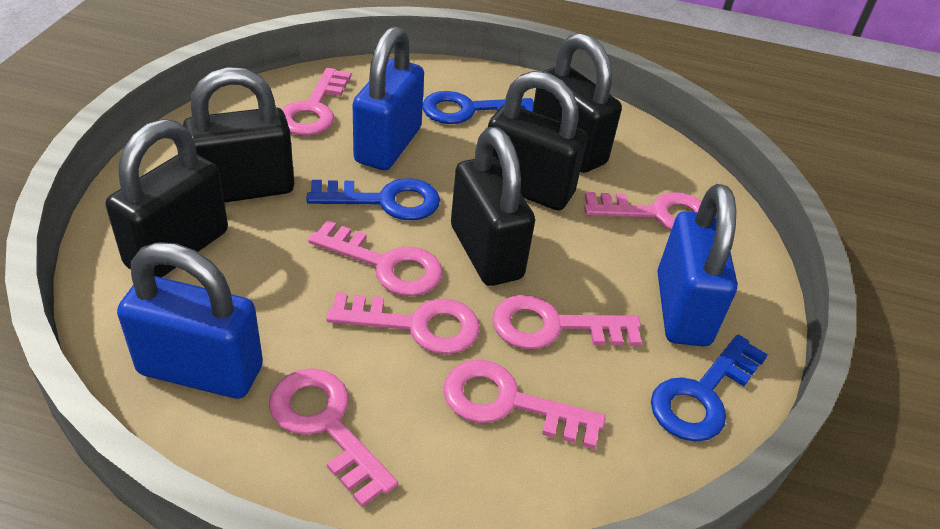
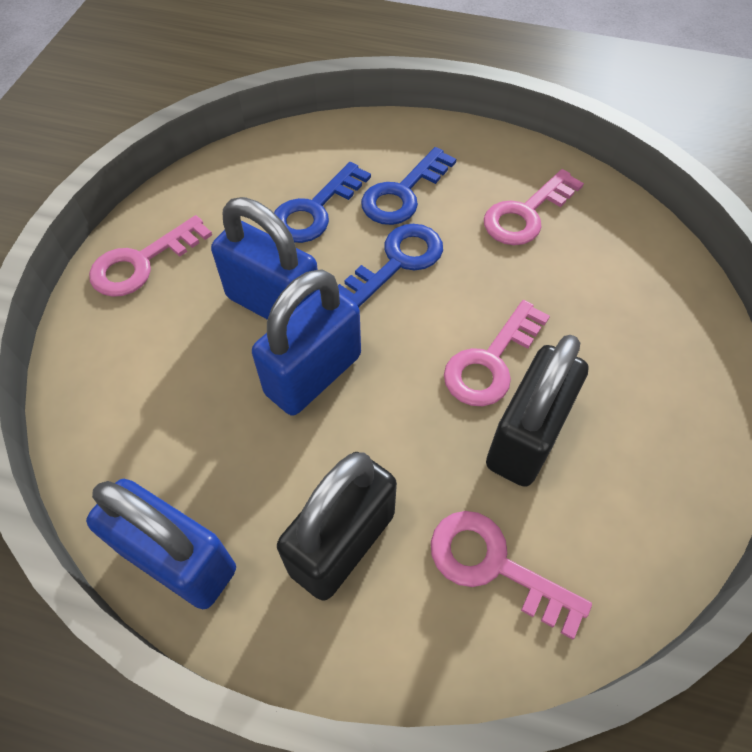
black padlock: [106,119,228,278] [183,67,294,203] [451,127,535,286] [488,71,587,211] [532,33,622,173] = 5 -> [277,452,397,600] [486,335,589,487] = 2
pink key: [269,368,398,507] [282,68,351,136] [308,220,443,296] [326,292,480,354] [443,360,606,449] [492,295,642,349] [584,192,702,230] = 7 -> [89,215,212,297] [431,511,592,640] [444,300,550,406] [484,169,584,245] = 4

